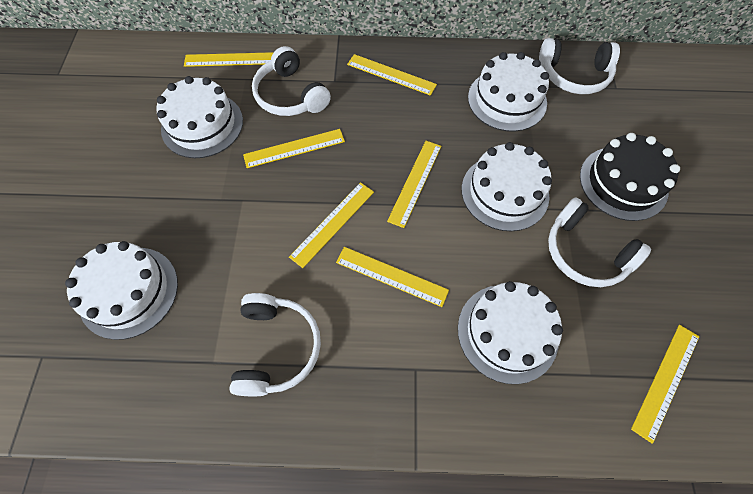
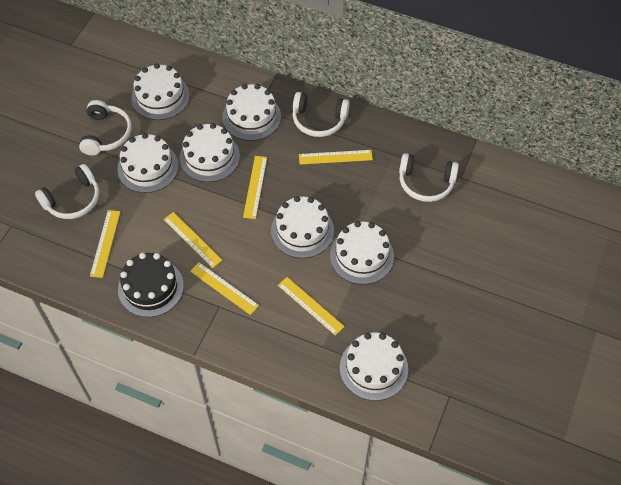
white cake: [65,241,178,340] [156,76,243,158] [458,281,563,384] [462,142,552,231] [468,52,549,132] = 5 -> [117,133,179,193] [131,63,190,120] [179,123,240,182] [222,84,281,141] [271,196,334,258] [330,221,394,284] [340,333,408,401] = 7
yellow ruler: [184,52,274,67] [243,129,345,168] [289,182,374,268] [336,247,449,307] [347,54,437,96] [387,141,441,228] [631,325,699,444] = 7 -> [90,210,120,278] [163,212,223,268] [190,262,259,315] [243,156,267,219] [278,277,345,336] [299,150,373,165] = 6

